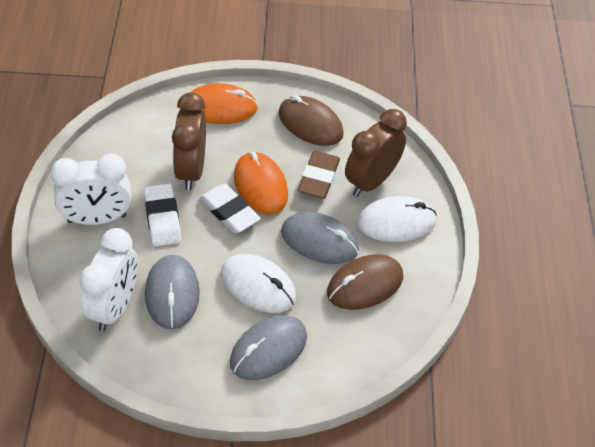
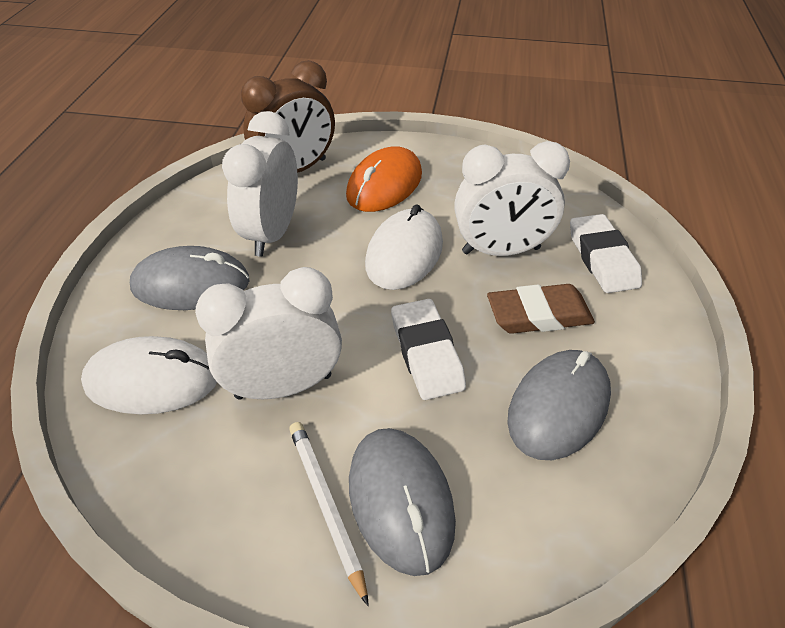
brown clock: [172,93,206,190] [345,109,407,197] = 2 -> [241,60,335,173] = 1
brown mouse: [279,95,344,146] [327,254,403,310] = 2 -> none = 0
orange mouse: [190,83,258,124] [234,152,288,215] = 2 -> [346,146,422,212] = 1
white clock: [51,154,131,225] [79,228,138,331] = 2 -> [195,267,342,400] [222,111,298,257] [454,141,570,256] = 3
white pencil: none = 0 -> [289,422,369,606] = 1

